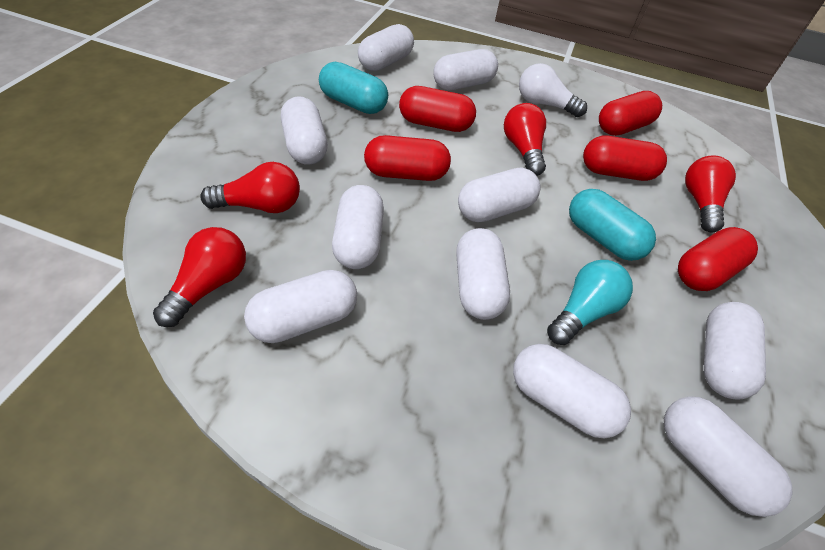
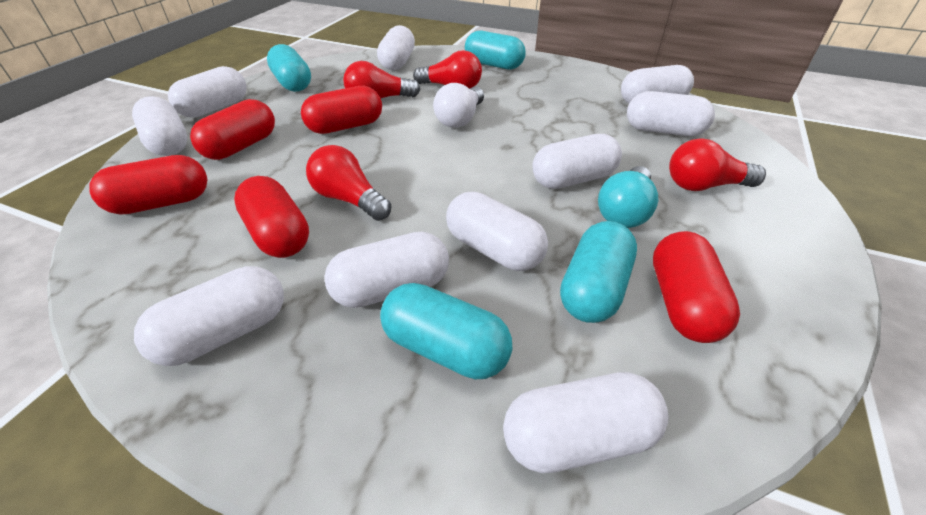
turquoise capsule: [319,62,388,114] [569,189,656,261] = 2 -> [267,44,311,92] [380,283,512,379] [465,31,526,70] [560,221,637,323] = 4

